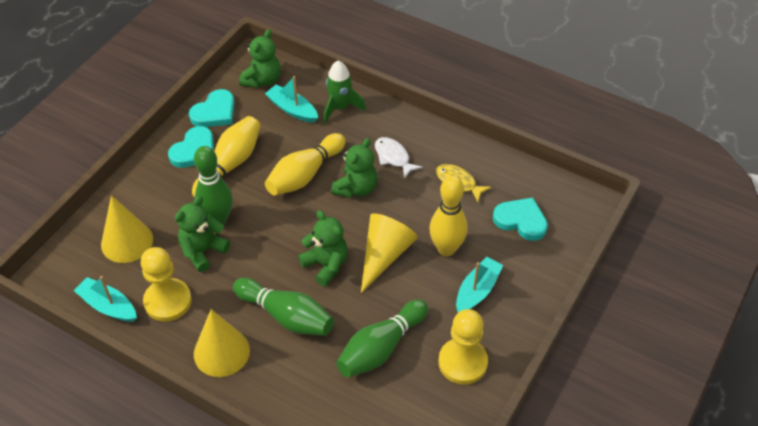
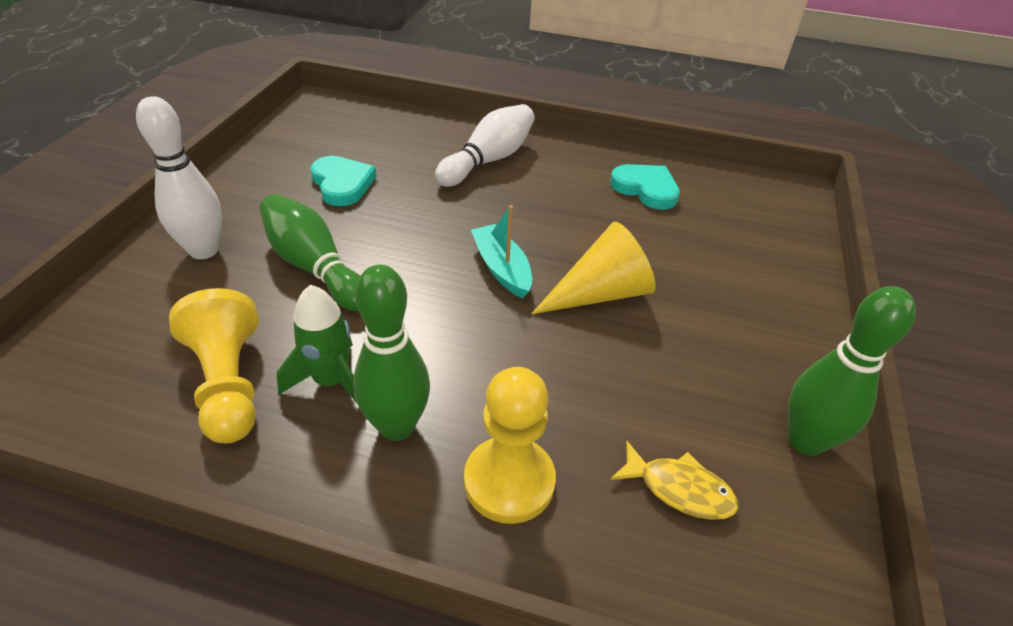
green teddy bear: [175,196,230,272] [239,29,281,88] [298,210,348,286] [331,138,377,198] = 4 -> none = 0
turquoise boat: [74,276,137,322] [265,76,318,123] [456,257,503,313] = 3 -> [471,205,532,298] = 1
turquoise heart: [168,126,214,168] [189,89,235,127] [493,197,548,241] = 3 -> [311,156,377,206] [610,164,680,210] = 2
white bowling pin: none = 0 -> [136,96,222,259] [435,104,535,187] = 2
white fish: [375,137,423,179] = 1 -> none = 0
yellow bowling pin: [192,116,261,197] [265,133,346,195] [429,175,468,256] = 3 -> none = 0
yellow cone: [101,195,153,263] [194,309,250,377] [361,213,418,293] = 3 -> [531,222,656,314] = 1

